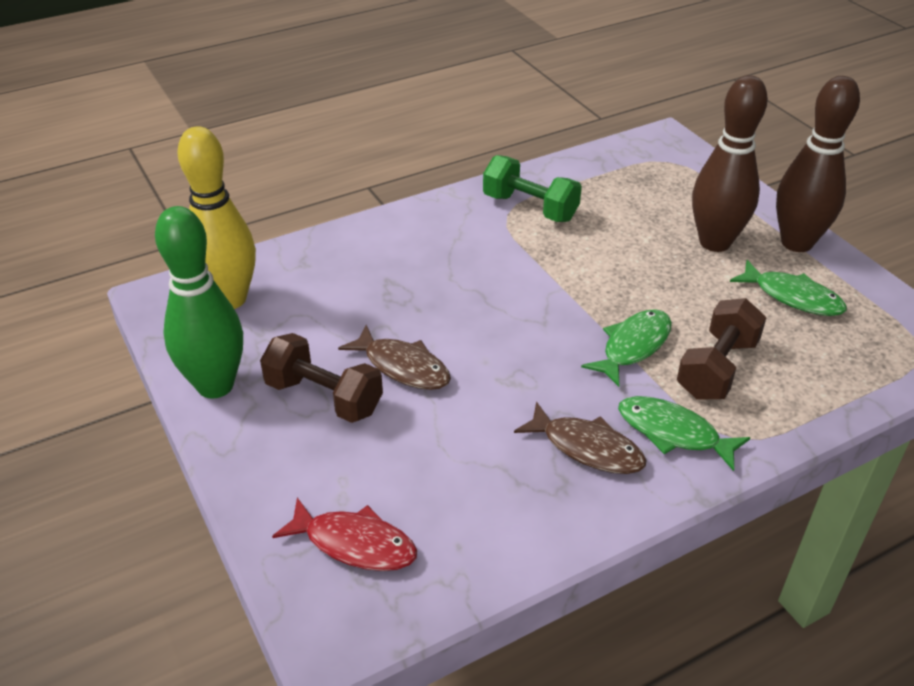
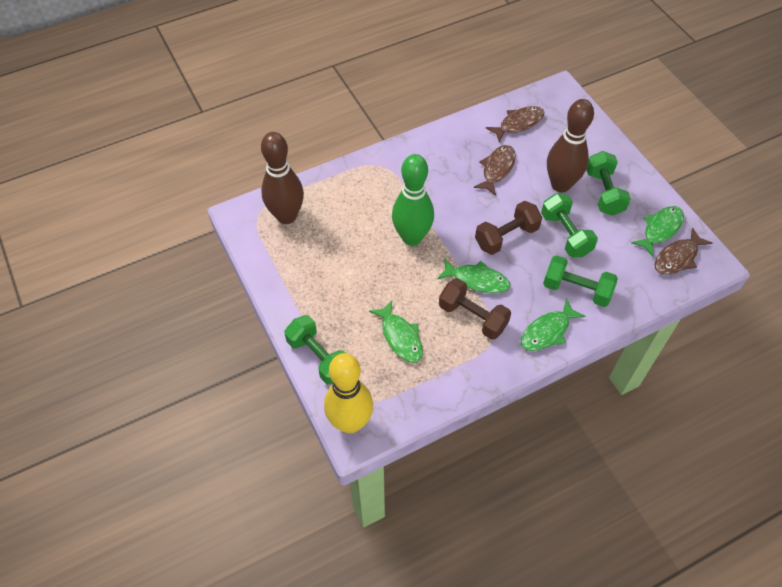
brown fish: [338,325,451,390] [514,401,646,474] = 2 -> [474,145,516,196] [486,106,544,143] [655,227,712,275] = 3
green dumbbell: [483,155,582,222] = 1 -> [284,315,345,384] [541,193,598,257] [543,255,618,307] [586,151,631,216] = 4
green fish: [581,309,672,387] [618,396,750,471] [730,260,847,316] = 3 -> [369,300,423,363] [437,258,510,293] [521,299,586,351] [631,206,684,257] = 4
red fish: [272,498,417,571] = 1 -> none = 0

